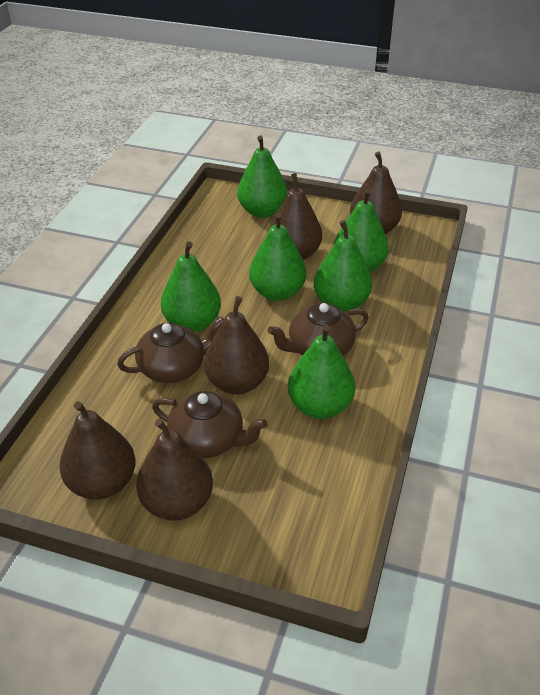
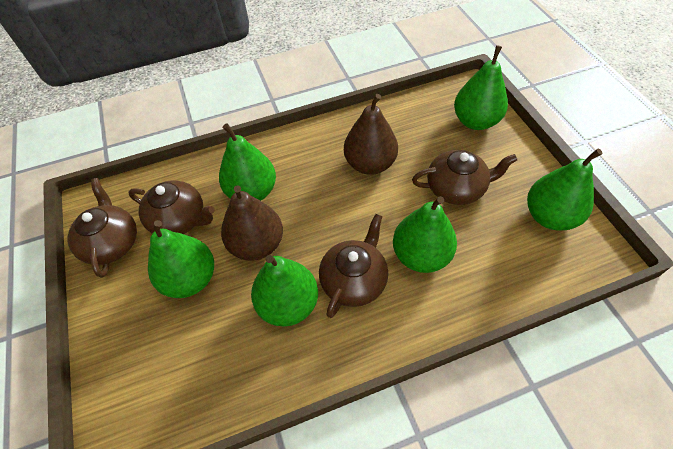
brown pear: [59,401,135,500] [136,419,213,521] [204,296,269,395] [270,173,322,260] [350,152,402,234] = 5 -> [221,185,283,261] [344,94,398,175] = 2
brown teapot: [117,317,224,383] [152,391,267,458] [268,303,369,356] = 3 -> [67,178,137,278] [128,180,215,234] [319,214,388,318] [412,150,517,205] = 4

